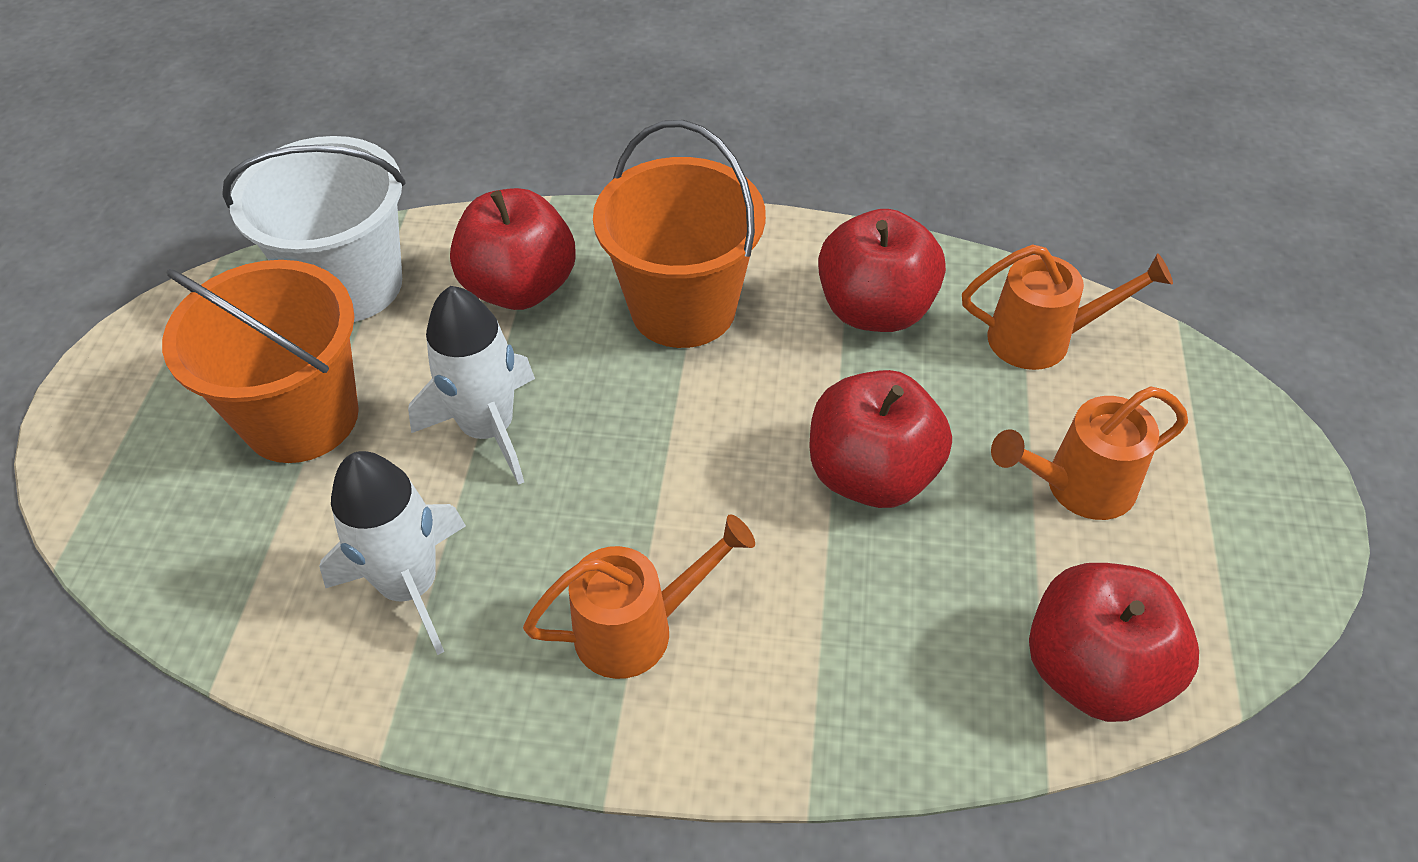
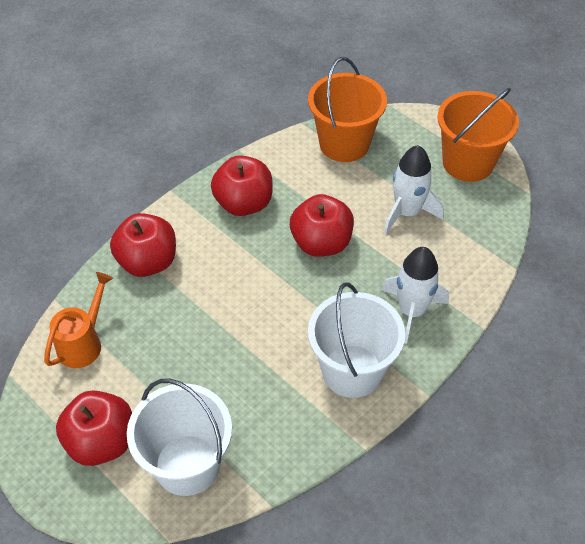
orange watering can: [523,514,755,679] [962,244,1173,370] [991,386,1188,520] = 3 -> [44,272,113,368] = 1
white bucket: [222,136,406,322] = 1 -> [127,378,232,496] [308,282,405,398] = 2

